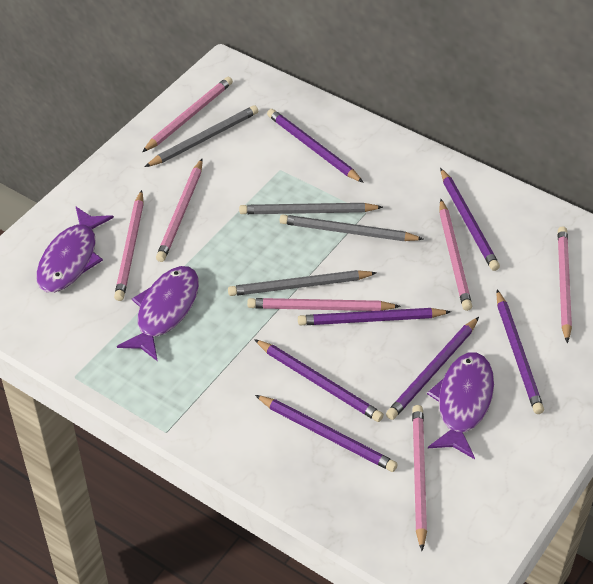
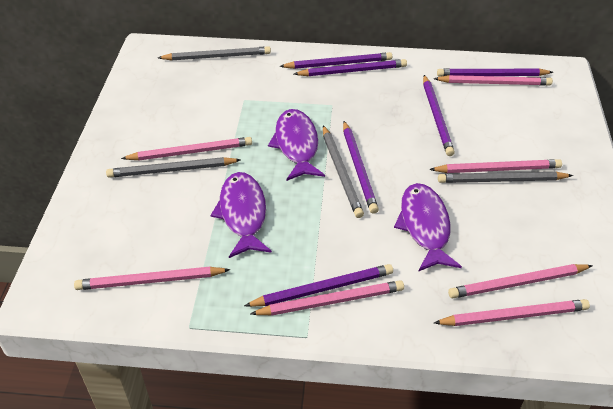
purple pencil: [254,339,384,422] [255,395,398,472] [267,109,364,183] [298,308,451,325] [386,317,479,420] [440,168,500,271] [496,290,544,414] = 7 -> [244,264,393,307] [279,52,392,69] [294,59,407,76] [343,121,379,214] [423,75,455,156] [437,69,553,77] = 6

